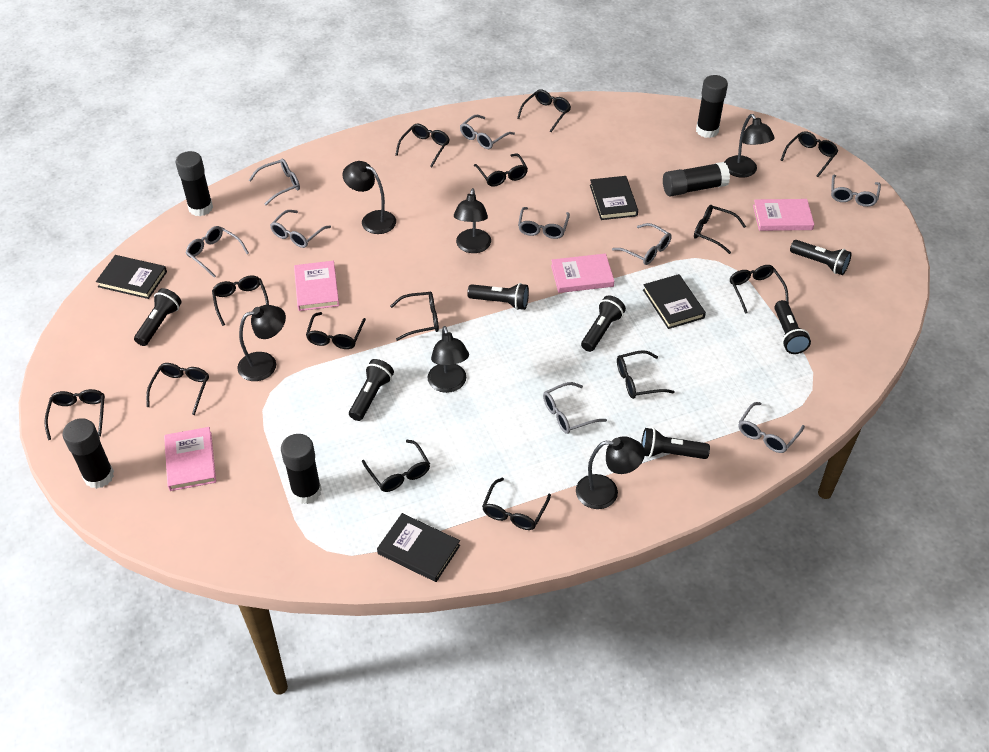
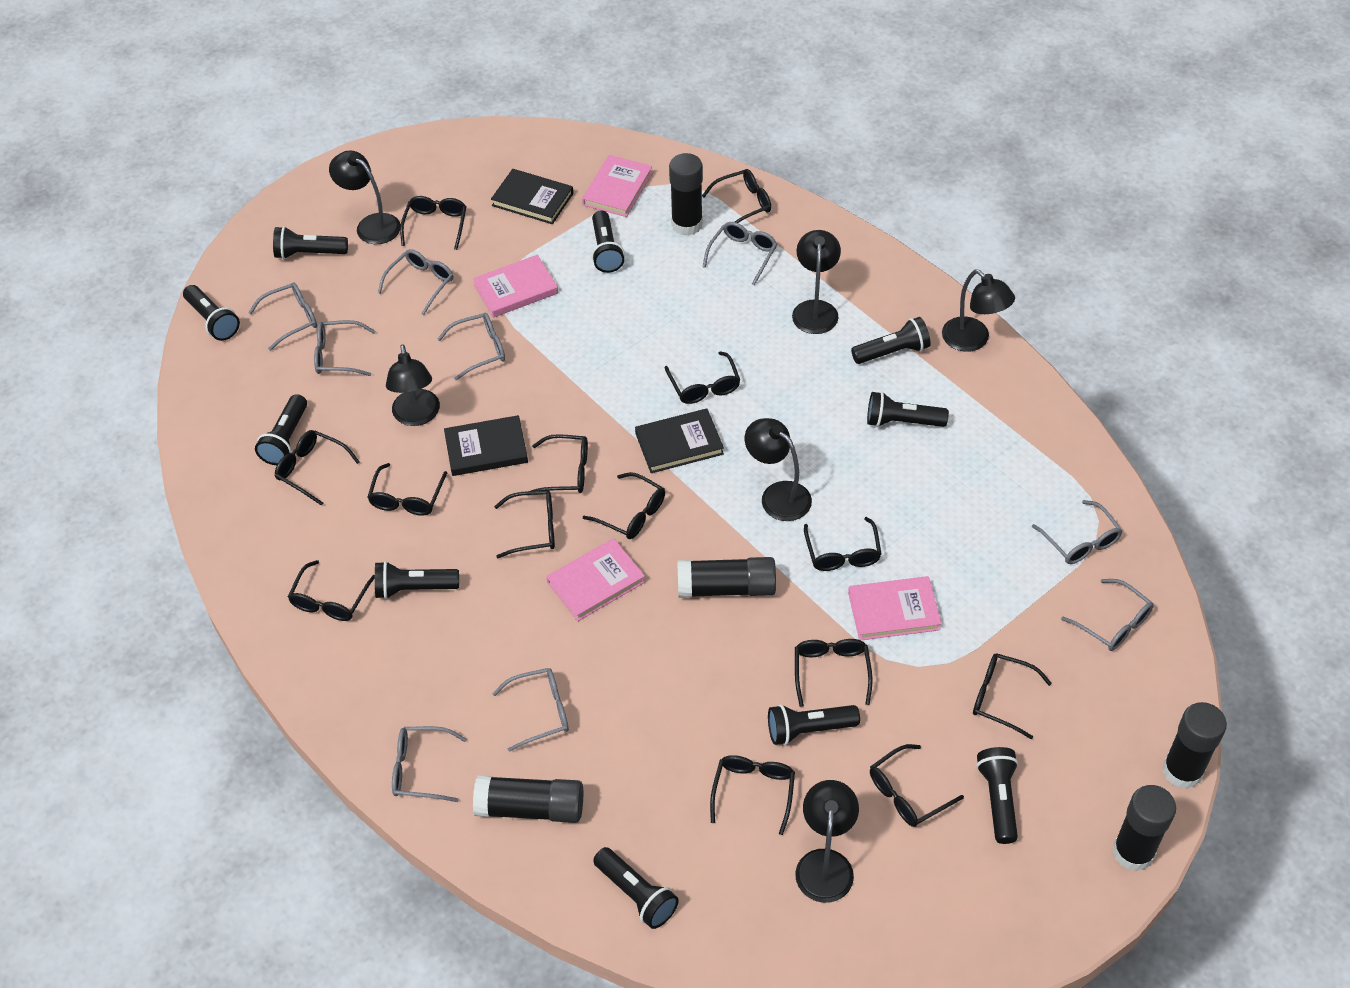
black book: [96,255,167,299] [377,513,460,582] [590,176,638,220] [643,274,706,329] = 4 -> [444,415,528,476] [491,169,573,224] [635,409,724,473] = 3
black flashlight: [134,288,182,346] [349,359,394,421] [467,283,529,310] [581,295,626,352] [641,428,710,459] [774,300,811,354] [790,240,852,275] = 7 -> [183,285,240,341] [255,394,307,465] [273,226,348,259] [375,561,459,599] [592,210,625,273] [593,847,679,929] [768,704,860,745] [851,317,931,364] [867,392,949,427] [976,747,1018,844] = 10

